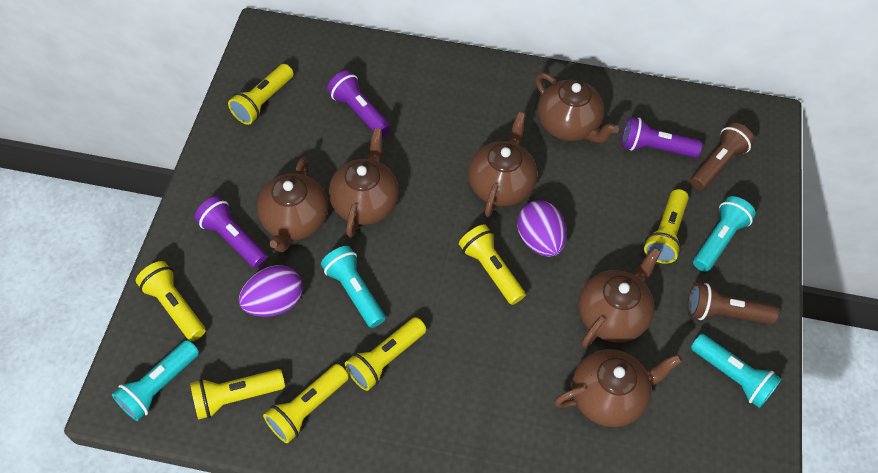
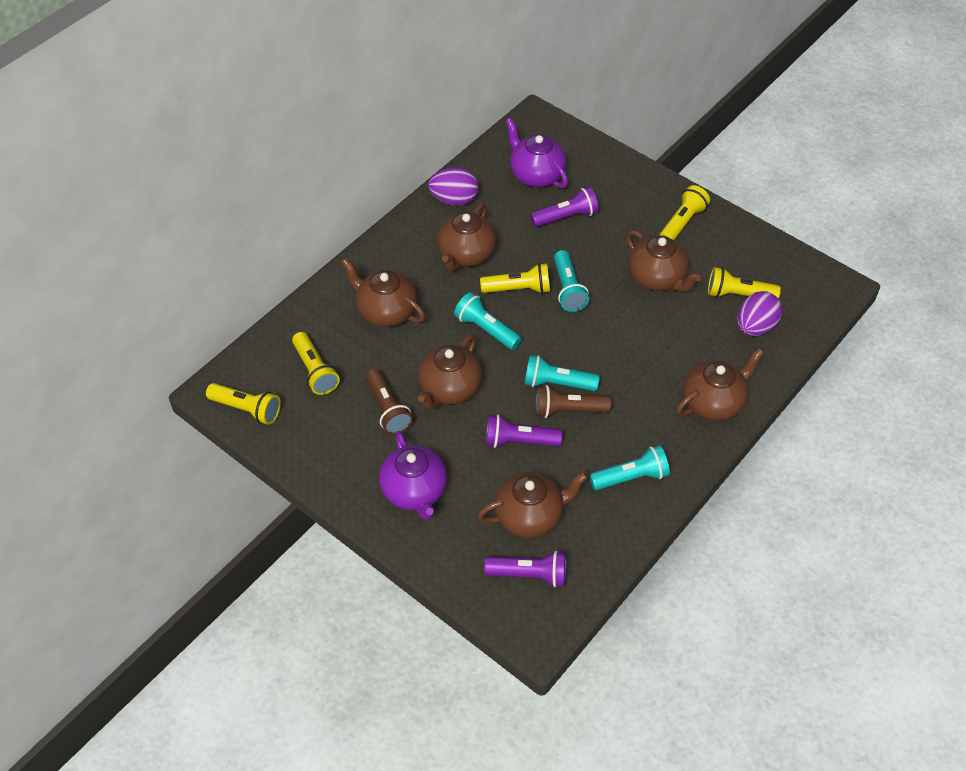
purple teapot: none = 0 -> [379,431,447,520] [506,118,568,188] = 2
yellow flashlight: [136,261,206,341] [190,369,285,420] [228,64,294,125] [263,364,349,443] [345,317,426,391] [459,224,526,305] [644,189,689,264] = 7 -> [206,383,281,425] [292,332,340,395] [480,263,550,294] [659,185,710,240] [708,267,781,299] = 5

